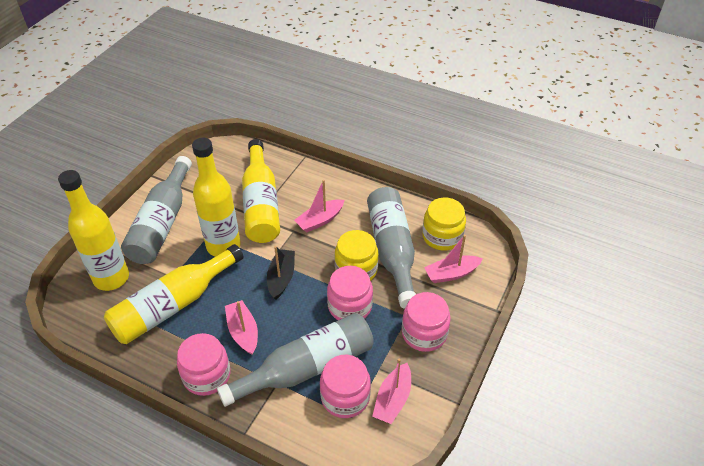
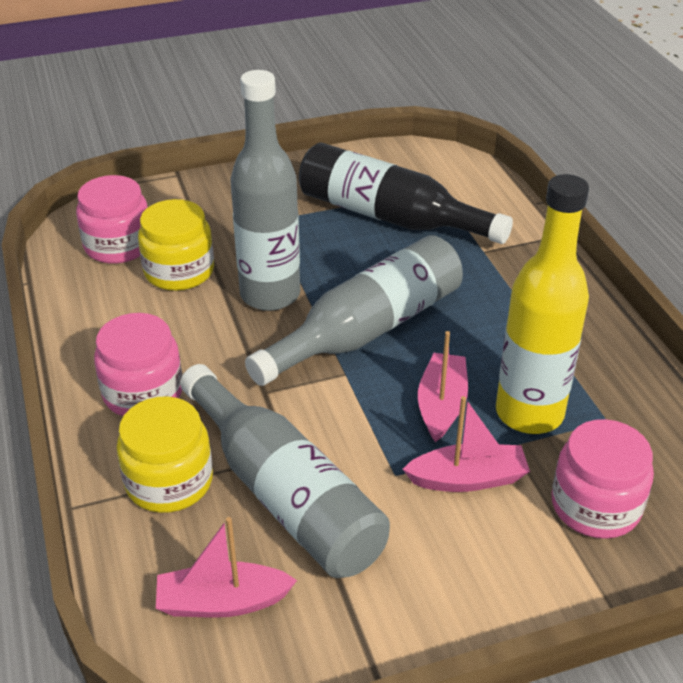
black boat: [267,246,295,300] = 1 -> none = 0
black bottle: none = 0 -> [299,143,513,244] = 1
pink boat: [225,300,258,355] [294,180,344,233] [372,358,411,424] [424,235,483,283] = 4 -> [156,517,297,618] [403,396,530,492] [418,331,468,442] = 3
pink jar: [177,333,230,396] [320,355,371,418] [327,266,373,320] [402,292,451,352] = 4 -> [76,175,148,264] [94,313,182,416] [551,419,654,539] = 3
yellow bottle: [58,170,129,291] [104,244,244,344] [192,138,241,257] [242,139,280,243] = 4 -> [496,174,589,434] = 1

